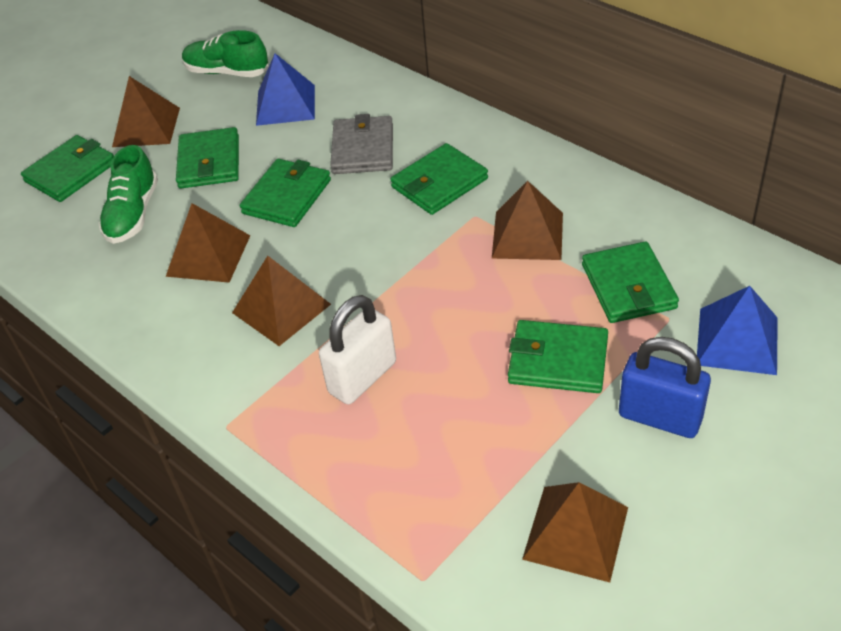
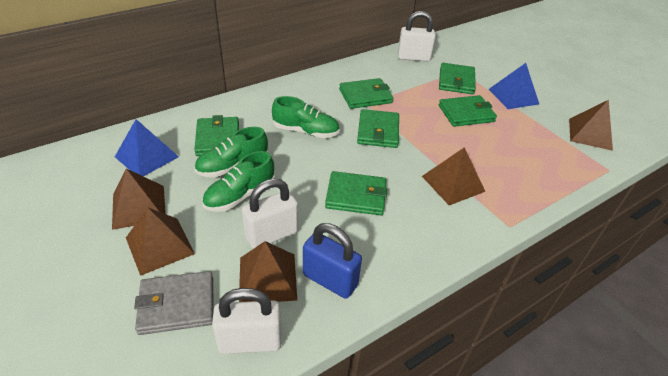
green shoe: [99,145,158,244] [182,30,269,77] = 2 -> [194,127,268,178] [202,151,275,212] [272,96,340,138] = 3
white padlock: [319,295,396,405] = 1 -> [212,288,281,354] [242,178,298,249] [398,11,436,61] = 3

